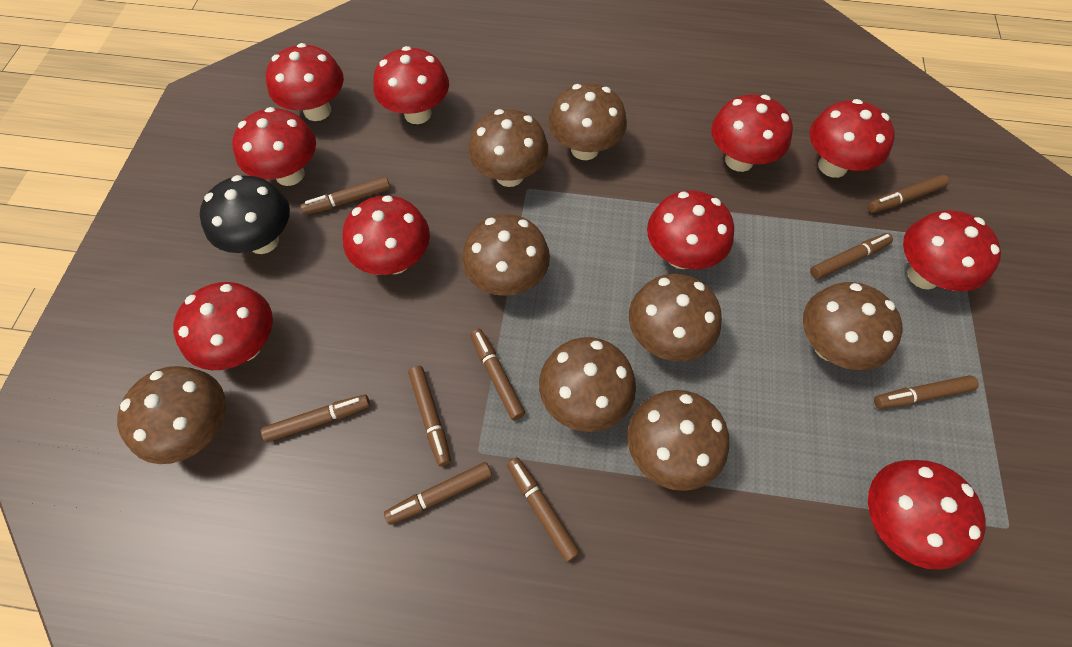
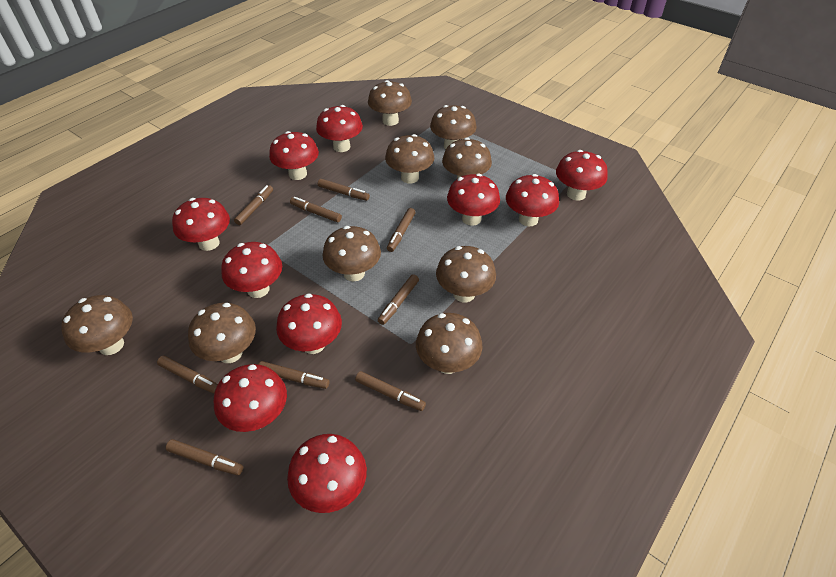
black mushroom: [200,175,290,254] = 1 -> none = 0
brown mushroom: [117,366,226,464] [462,214,550,296] [468,109,548,187] [539,337,636,432] [549,83,627,160] [627,390,729,491] [629,274,722,361] [803,282,903,370] = 8 -> [61,295,133,355] [188,303,256,363] [323,226,381,281] [368,80,412,126] [385,134,434,184] [416,313,482,374] [430,105,476,149] [436,246,496,302] [442,137,492,179] = 9

